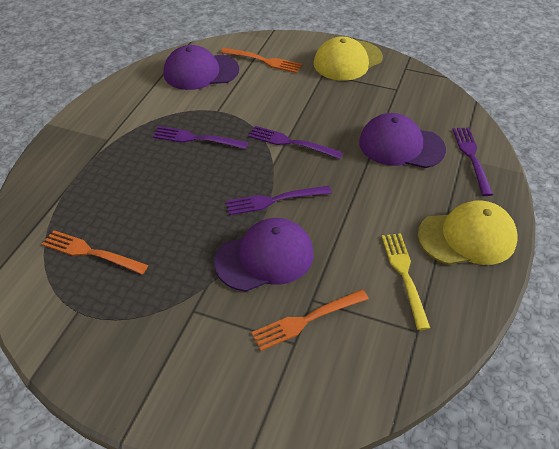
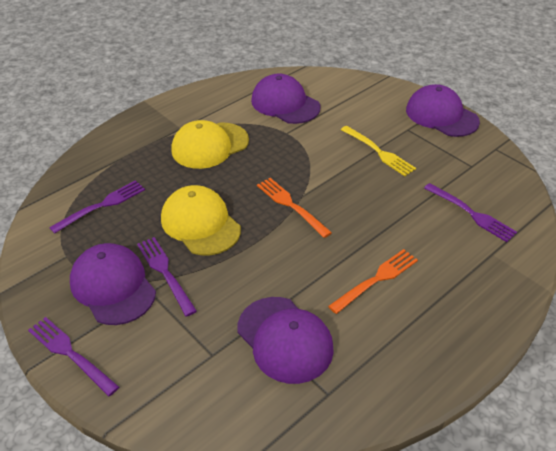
orange fork: [42,230,148,274] [221,48,302,73] [251,289,369,351] = 3 -> [257,178,332,238] [328,249,418,314] = 2
purple cap: [164,45,239,90] [214,218,314,292] [359,113,446,168] = 3 -> [70,243,156,325] [237,297,334,384] [251,73,321,124] [406,84,480,137] = 4

